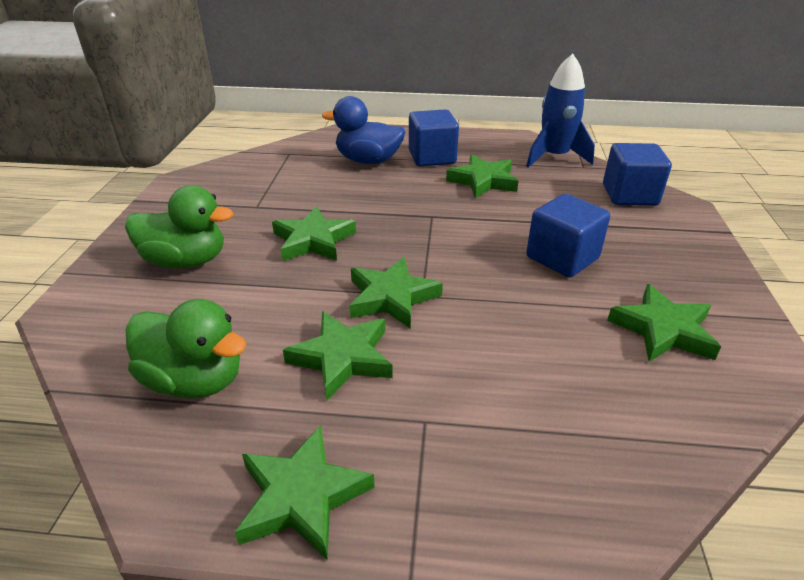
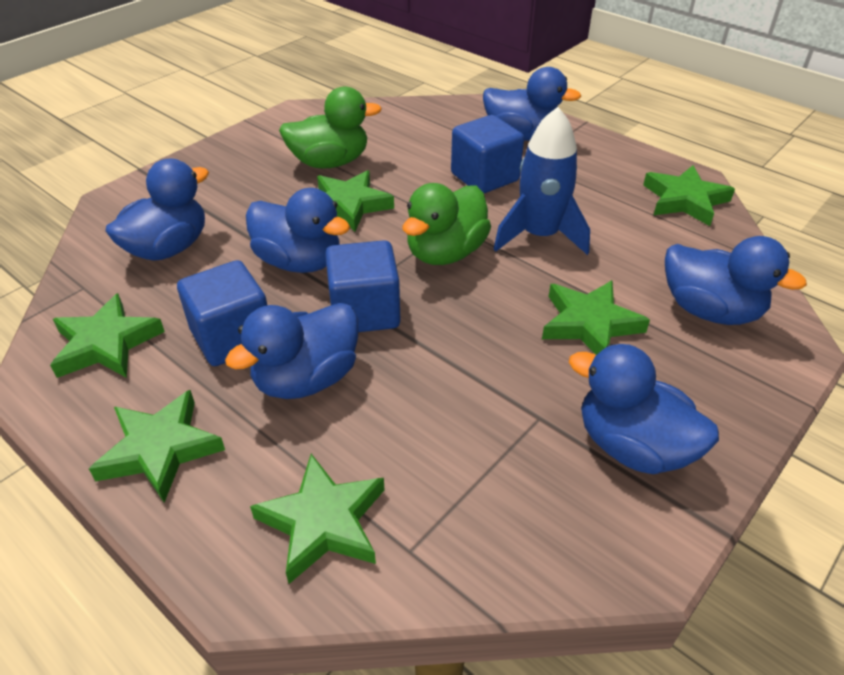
blue duck: [322,96,405,164] = 1 -> [105,159,209,261] [225,303,358,399] [246,188,350,273] [483,67,581,141] [569,344,719,474] [665,236,807,325] = 6

